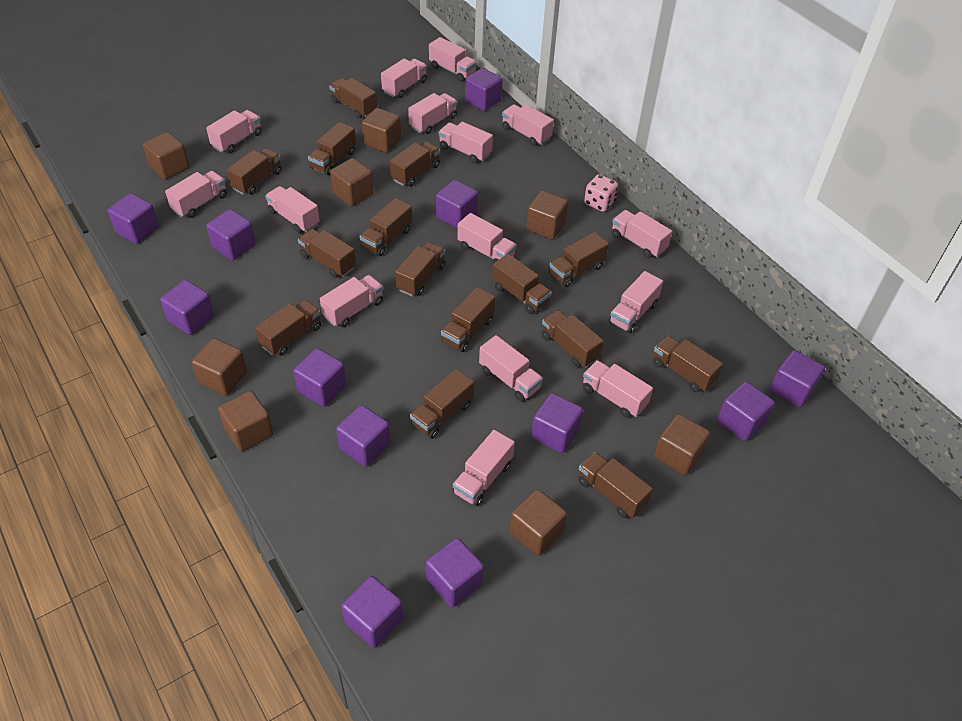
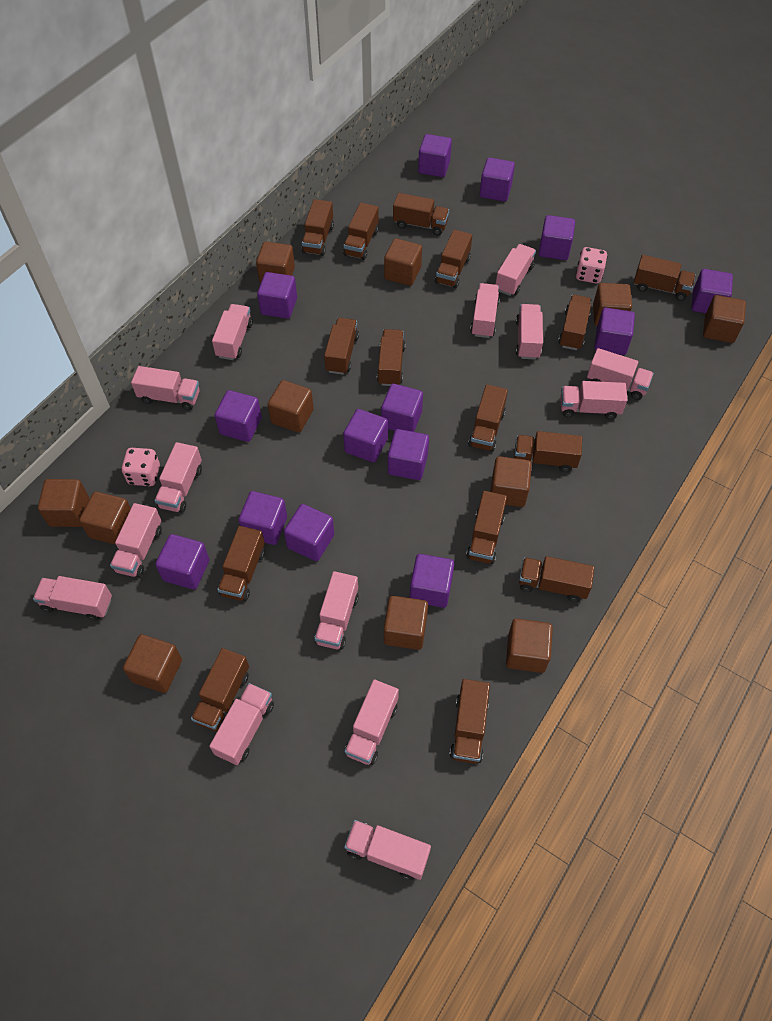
brown cube: [143,132,189,179] [192,338,247,395] [218,391,273,452] [330,158,373,207] [362,108,401,153] [510,489,567,556] [526,191,568,239] [654,414,710,475] = 8 -> [38,479,89,527] [79,492,131,545] [123,634,182,693] [256,242,295,283] [268,380,314,433] [384,238,422,286] [384,596,428,650] [490,456,532,507] [506,618,553,673] [593,283,632,326] [703,295,746,343] = 11
pink dice: [584,174,618,212] = 1 -> [121,448,160,486] [576,247,608,284] = 2
pink truck: [165,171,227,218] [206,110,262,153] [265,186,320,233] [320,275,383,327] [381,58,427,98] [408,93,457,134] [429,37,477,82] [439,122,493,163] [453,430,515,506] [457,213,517,264] [479,335,543,402] [502,104,554,146] [583,360,653,418] [609,271,663,334] [612,210,672,258] = 15 -> [33,576,112,621] [110,503,162,577] [131,366,200,410] [155,442,202,513] [209,683,274,765] [212,304,253,360] [314,571,359,650] [344,820,431,880] [345,679,399,765] [470,283,500,338] [496,244,536,296] [516,304,543,360] [560,381,627,419] [587,348,654,400] = 14
purple cube: [107,193,159,244] [160,280,214,335] [206,209,256,261] [294,348,346,407] [336,405,391,467] [342,576,403,648] [426,538,484,608] [436,180,478,229] [465,68,503,111] [531,393,583,453] [717,381,775,441] [770,350,825,408] = 12 -> [155,534,209,590] [215,390,262,442] [238,491,287,545] [257,272,297,319] [284,504,334,561] [343,409,388,462] [381,384,423,432] [388,429,429,480] [410,554,454,608] [418,134,452,177] [480,158,515,202] [539,215,575,260] [594,308,635,355] [691,269,733,313] = 14

